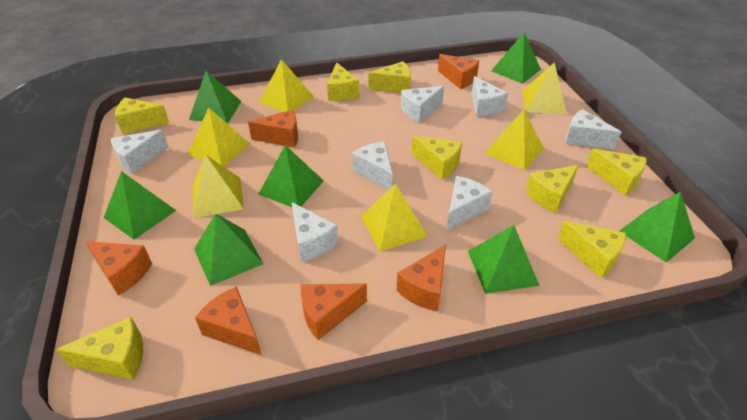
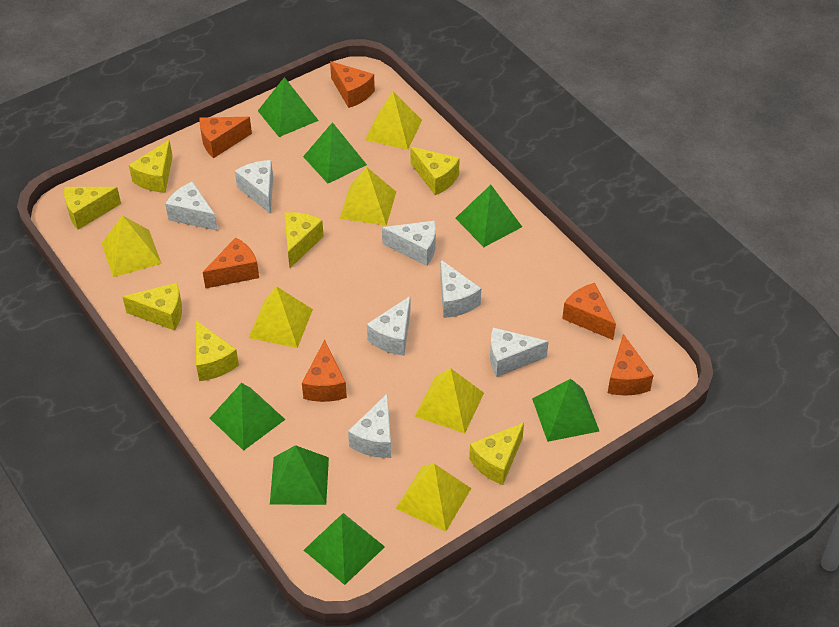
yellow cheese: [56,317,143,380] [115,98,169,134] [327,62,359,101] [369,61,411,93] [412,136,462,180] [525,165,579,213] [557,221,626,278] [586,149,647,195] = 8 -> [64,187,121,230] [123,283,182,331] [129,140,173,193] [196,321,239,381] [284,212,324,268] [410,147,460,195] [469,423,524,485] = 7

